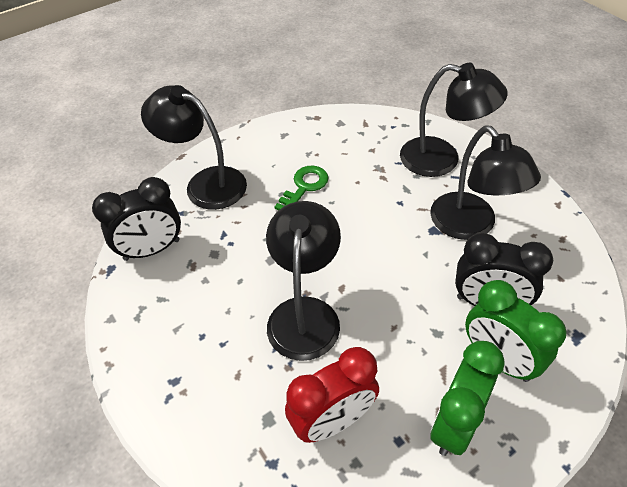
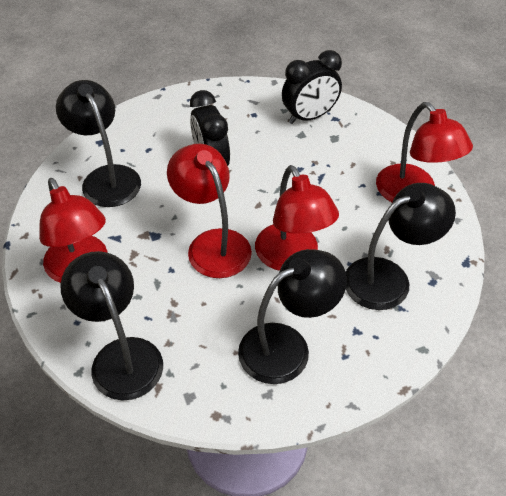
green clock: [431,341,505,456] [465,280,567,382] = 2 -> none = 0
green key: [274,166,329,210] = 1 -> none = 0
red clock: [285,347,379,443] = 1 -> none = 0
red lamp: none = 0 -> [39,178,108,283] [167,144,252,278] [255,165,339,271] [376,102,473,202] = 4

